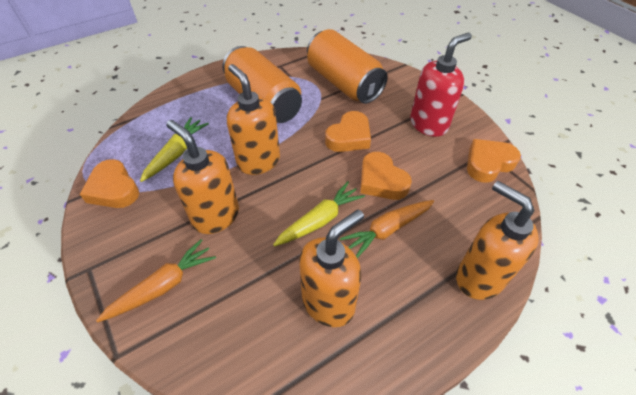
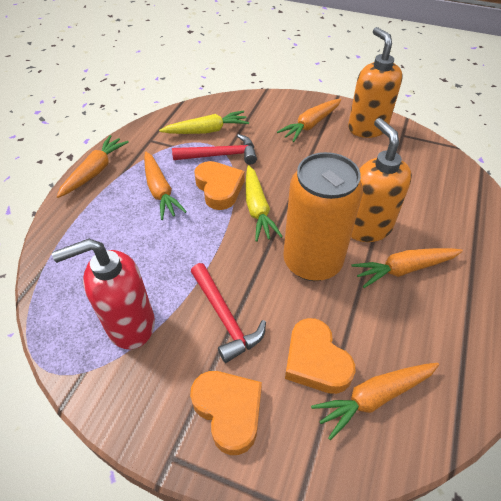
orange can: [222,46,302,123] [307,29,388,104] = 2 -> [283,152,363,281] = 1
orange carrot: [96,239,216,322] [340,200,434,258] = 2 -> [56,135,129,198] [144,152,187,220] [277,99,341,142] [311,363,439,440] [352,248,463,288] = 5
orange heart: [80,159,139,208] [325,111,371,152] [360,152,412,200] [467,139,521,183] = 4 -> [190,371,262,455] [194,161,245,210] [285,318,356,394] = 3
orange soap dispenser: [166,120,239,234] [227,64,280,175] [299,209,364,327] [456,181,539,300] = 4 -> [348,27,403,138] [351,118,412,242] = 2
red hammer: none = 0 -> [172,134,257,165] [191,263,266,363] = 2

